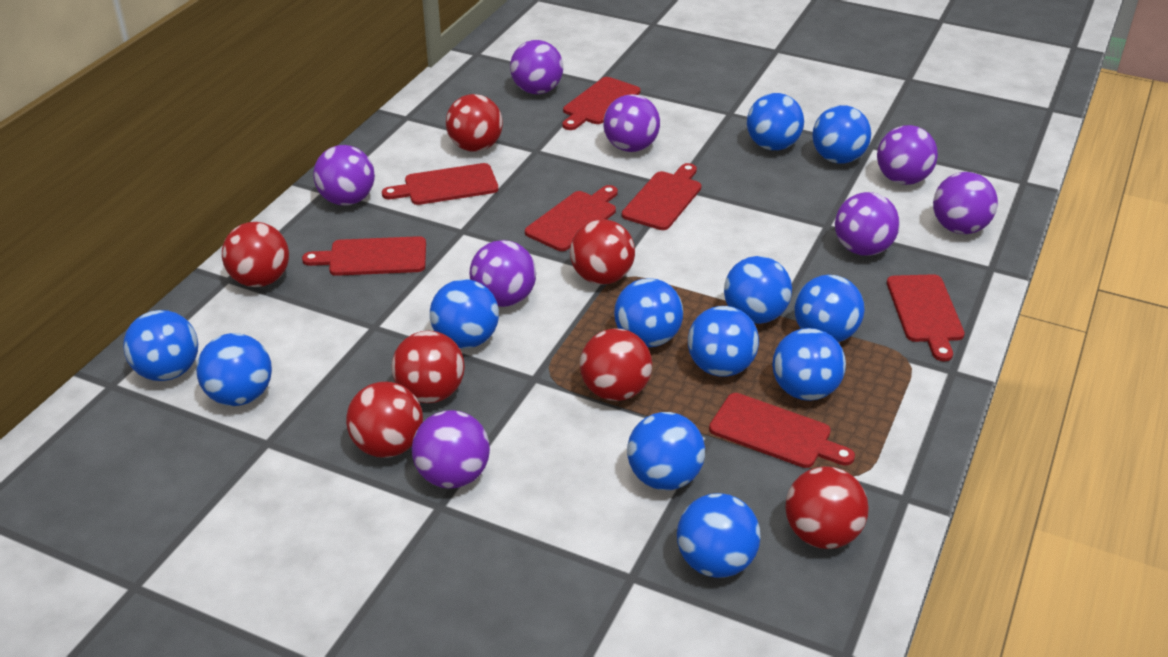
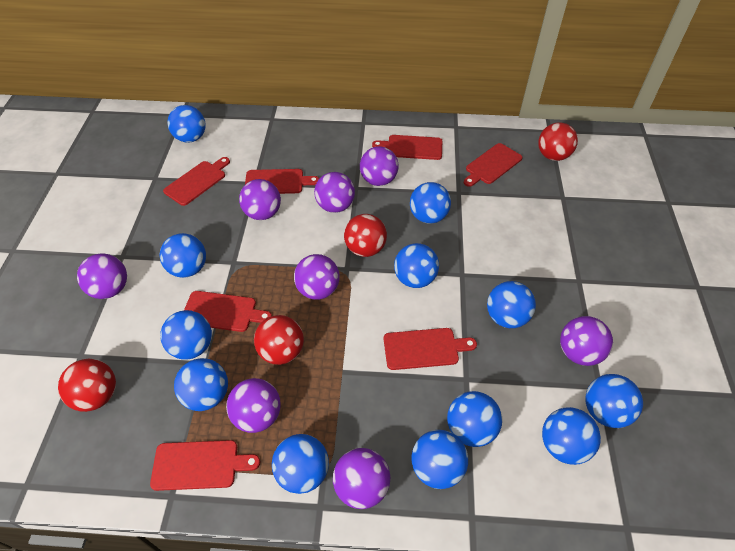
red ball: [222,222,289,287] [346,382,423,458] [392,331,465,403] [446,94,503,152] [570,219,635,284] [580,328,652,401] [785,466,869,549] = 7 -> [58,359,116,412] [254,315,304,365] [344,214,387,257] [538,122,578,161] = 4

